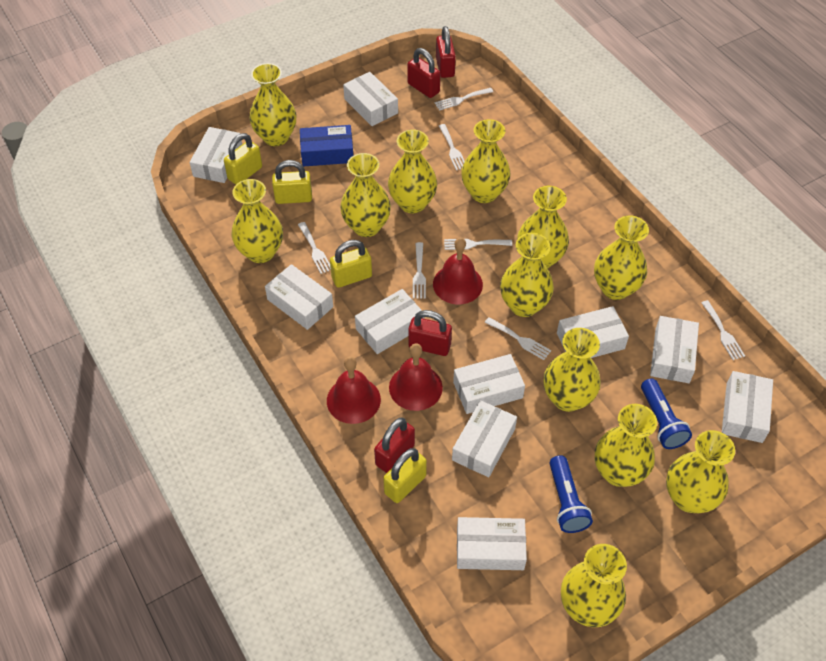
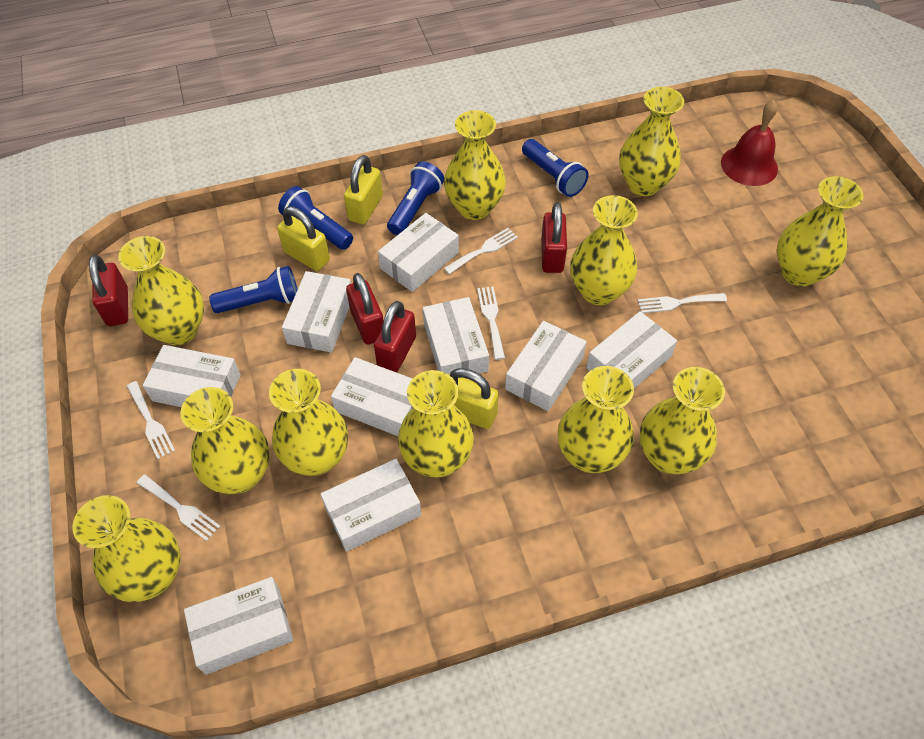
blue box: [300,125,353,167] = 1 -> none = 0
blue flashlight: [549,455,593,533] [641,379,692,449] = 2 -> [209,266,298,313] [278,186,353,250] [387,161,444,235] [522,139,589,197] = 4
red bell: [327,356,381,424] [389,343,443,411] [433,238,483,304] = 3 -> [721,100,778,186] = 1
white box: [190,127,242,183] [265,264,333,330] [343,72,398,126] [355,289,424,354] [452,400,517,477] [453,354,525,414] [457,517,527,570] [557,306,629,358] [650,316,699,383] [722,371,773,443] = 10 -> [143,345,241,407] [184,577,293,675] [282,271,351,353] [321,459,421,552] [331,357,414,436] [378,213,459,292] [423,297,489,375] [505,321,587,411] [586,311,677,389] = 9
white fork: [298,222,331,274] [413,242,426,298] [435,88,493,111] [439,124,465,170] [444,239,512,250] [485,317,551,360] [701,300,745,360] = 7 -> [127,381,175,459] [137,474,220,541] [444,228,518,274] [477,287,505,360] [638,293,727,313] = 5
yellow padlock: [224,133,262,185] [272,160,312,204] [330,240,372,288] [383,448,427,503] = 4 -> [277,206,330,271] [344,155,383,224] [449,368,499,429] = 3
yellow vase: [232,179,283,263] [249,63,296,146] [340,153,391,237] [388,130,437,214] [461,119,510,203] [500,233,554,317] [517,186,569,269] [543,328,601,412] [561,544,627,627] [594,215,649,300] [595,404,657,487] [666,430,735,513] = 12 -> [72,495,181,602] [118,236,204,345] [180,387,270,494] [269,369,348,476] [398,370,474,478] [444,110,506,220] [558,366,634,473] [570,195,638,305] [619,87,684,196] [640,367,725,474] [777,176,864,287] = 11

